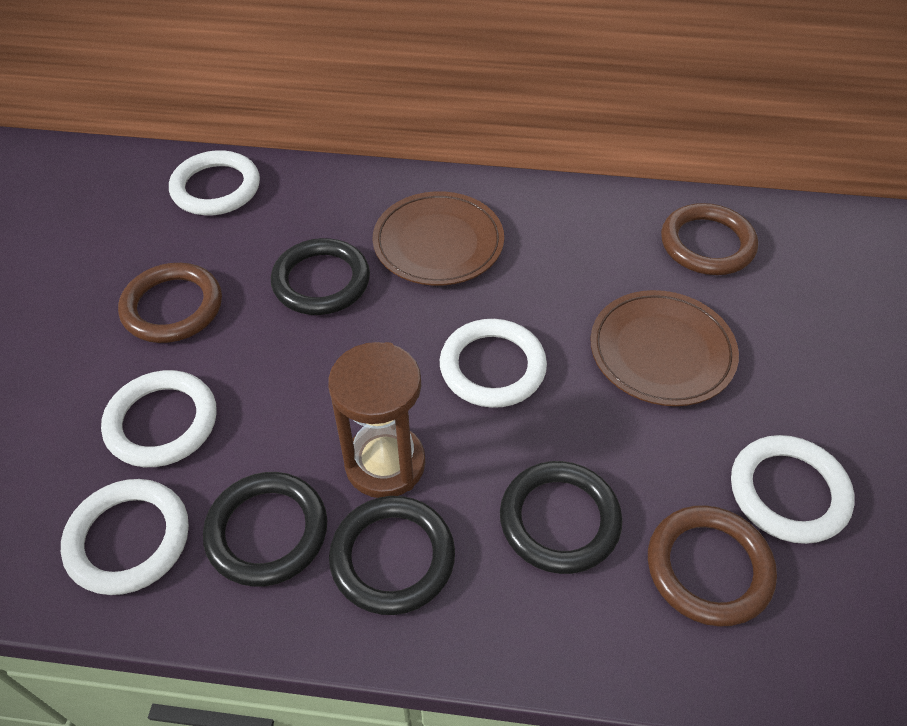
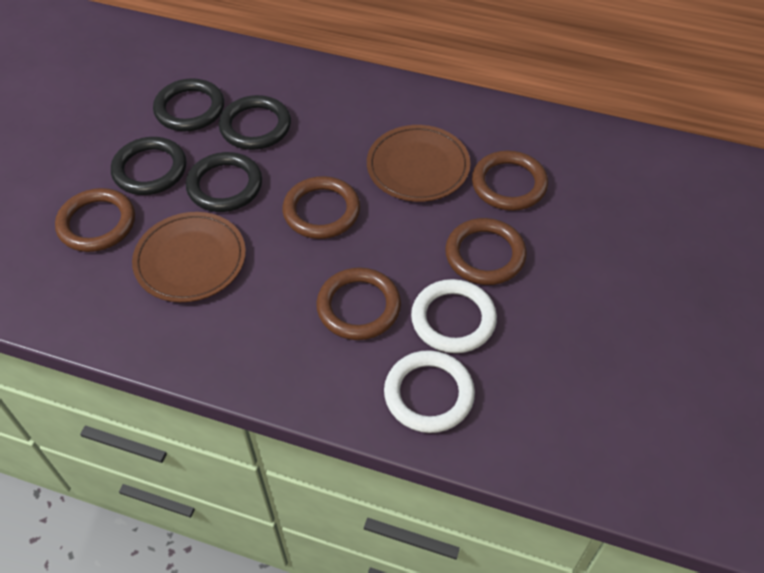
brown hourglass: [328,342,425,498] = 1 -> none = 0
brown ring: [118,263,222,343] [648,505,777,627] [661,203,758,275] = 3 -> [55,188,135,252] [282,176,360,239] [316,267,401,340] [445,218,527,285] [472,151,548,211] = 5
white ring: [61,479,189,595] [101,370,217,467] [169,150,260,215] [440,319,547,408] [731,435,855,544] = 5 -> [384,350,475,433] [411,279,497,353] = 2

